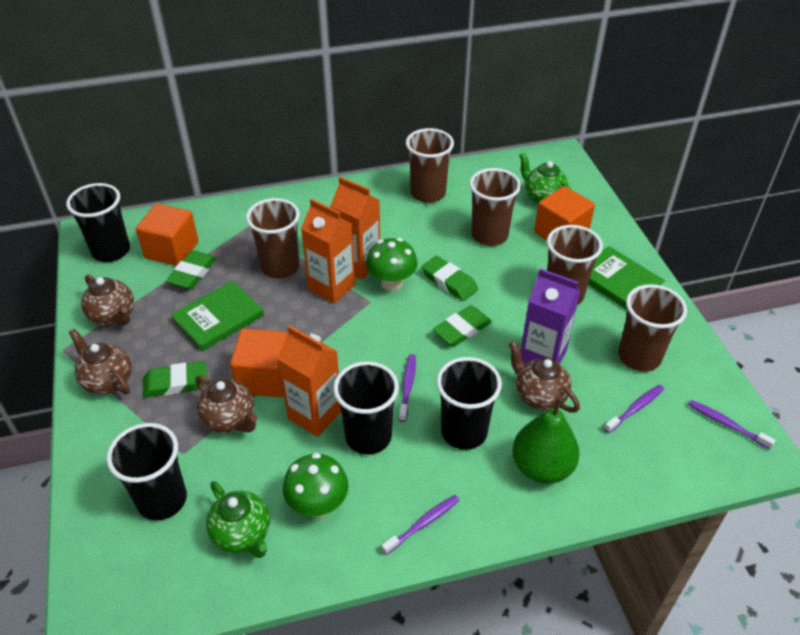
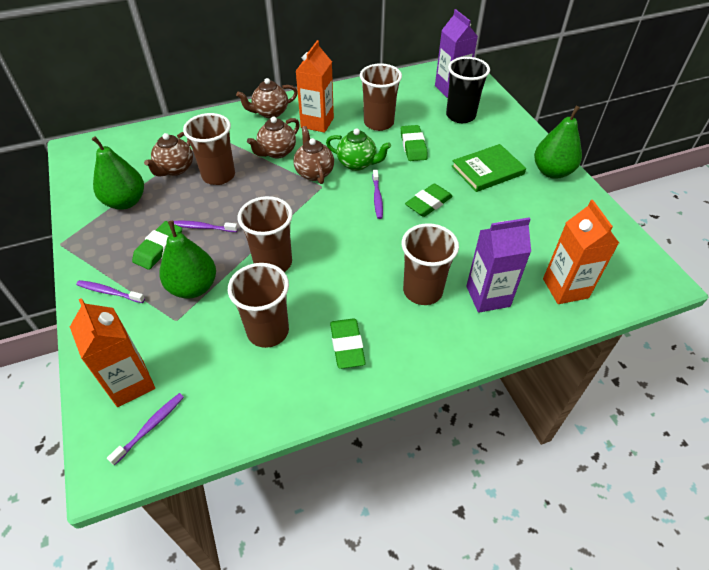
black cup: [66,183,130,262] [107,423,187,521] [333,361,399,455] [436,357,502,450] = 4 -> [446,57,490,123] = 1
green book: [171,280,264,351] [588,246,665,310] = 2 -> [452,144,526,192] = 1
green mushroom: [283,453,349,518] [366,238,418,291] = 2 -> none = 0
green pear: [513,397,580,484] = 1 -> [92,136,144,210] [160,221,216,299] [534,106,582,179] = 3
green teapot: [206,481,270,558] [519,152,572,204] = 2 -> [326,128,391,171] = 1
orange cube: [136,204,199,266] [230,329,287,397] [534,186,595,240] = 3 -> none = 0
purple carton: [521,268,581,364] = 1 -> [435,9,478,98] [466,217,531,313] = 2

